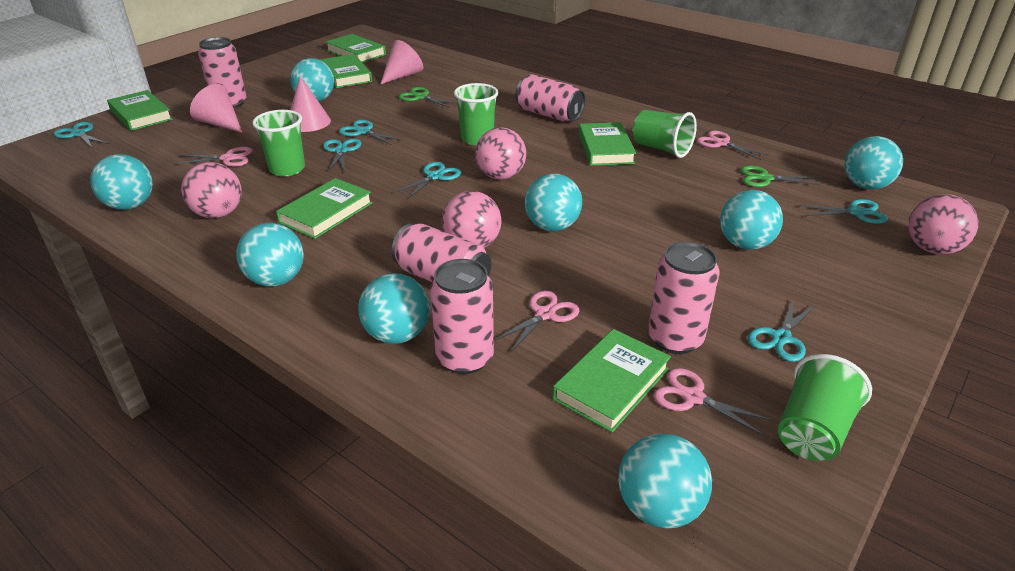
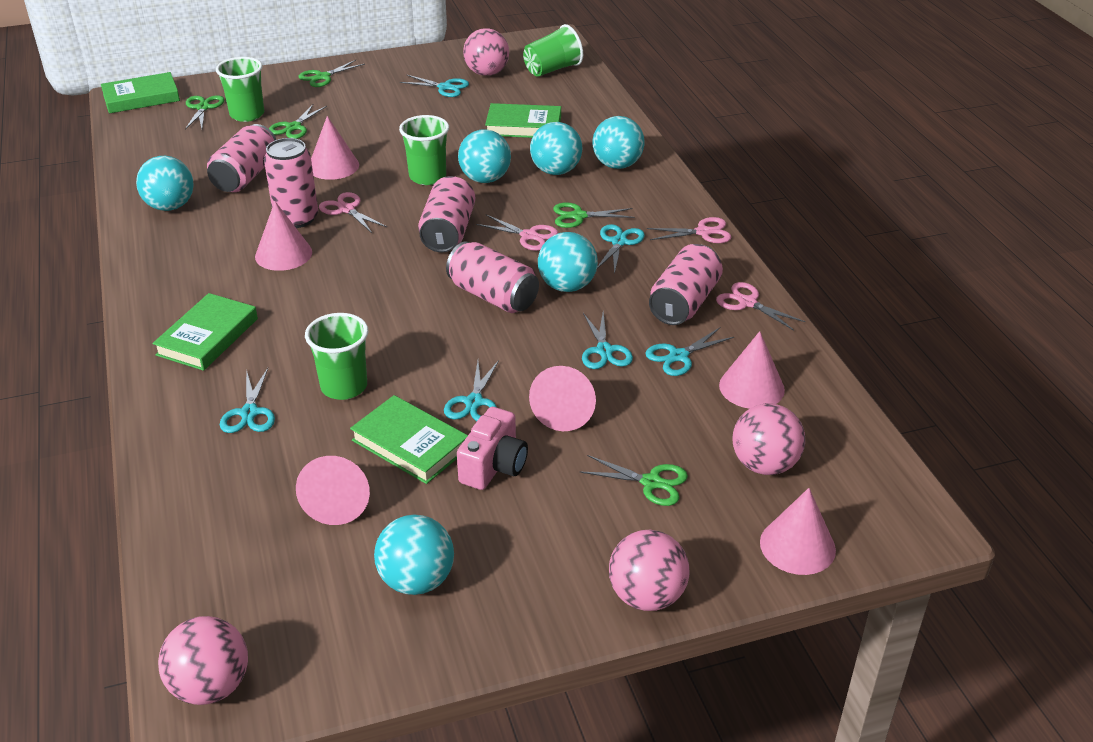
green book: [107,90,173,131] [276,178,372,239] [320,54,372,88] [326,34,386,63] [553,329,671,432] [579,122,636,166] = 6 -> [101,72,180,114] [153,293,258,371] [350,395,468,484] [485,103,561,138] = 4
green scissors: [399,87,457,108] [741,166,821,187] = 2 -> [185,95,224,130] [269,103,327,139] [298,60,365,87] [553,202,635,228] [580,455,688,506] = 5
pink camera: none = 0 -> [457,407,528,490] = 1
pink cone: [190,84,242,132] [290,76,331,132] [381,40,423,84] = 3 -> [255,202,312,271] [296,456,370,525] [311,116,359,180] [529,366,596,431] [719,331,785,409] [760,488,836,575] = 6
turquoise ball: [90,154,153,210] [236,223,304,286] [290,58,334,102] [359,273,430,344] [525,174,582,231] [618,433,712,529] [720,190,783,250] [845,136,903,189] = 8 -> [136,156,194,211] [374,515,454,595] [458,129,511,183] [530,122,582,175] [538,232,598,292] [592,116,645,169] = 6

